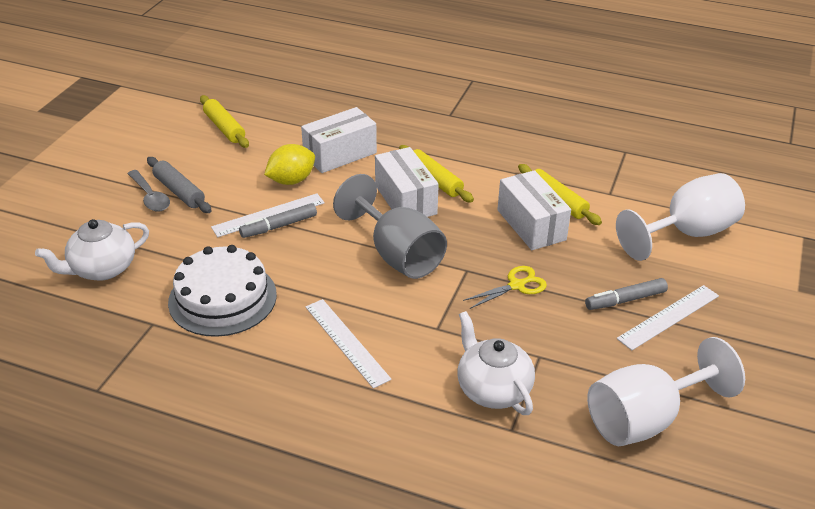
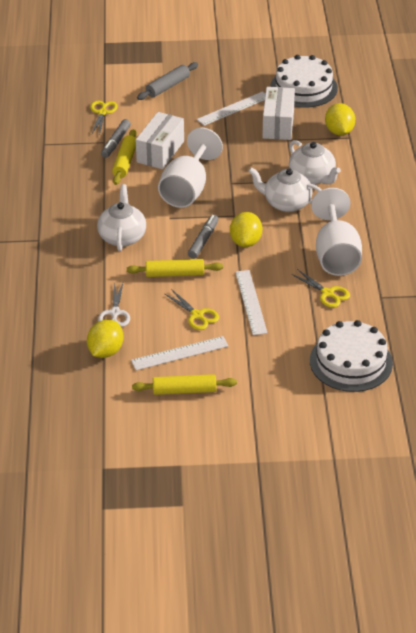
grey goblet: [333,174,447,279] = 1 -> none = 0
grey spoon: [127,170,170,212] = 1 -> none = 0
white box: [301,107,377,173] [375,147,439,217] [497,170,571,250] = 3 -> [136,112,184,169] [262,87,295,140] = 2
white cake: [168,245,277,337] = 1 -> [270,55,338,108] [310,320,393,392] = 2
white scissors: none = 0 -> [98,282,130,327] = 1
white teapot: [35,219,149,281] [458,311,535,415] = 2 -> [97,184,146,251] [248,167,321,212] [289,140,341,185] = 3
yellow lemon: [264,144,315,185] = 1 -> [87,320,124,358] [230,212,262,247] [325,103,355,135] = 3
yellow scissors: [463,266,547,309] = 1 -> [90,101,118,135] [165,289,219,330] [291,269,350,308] = 3

